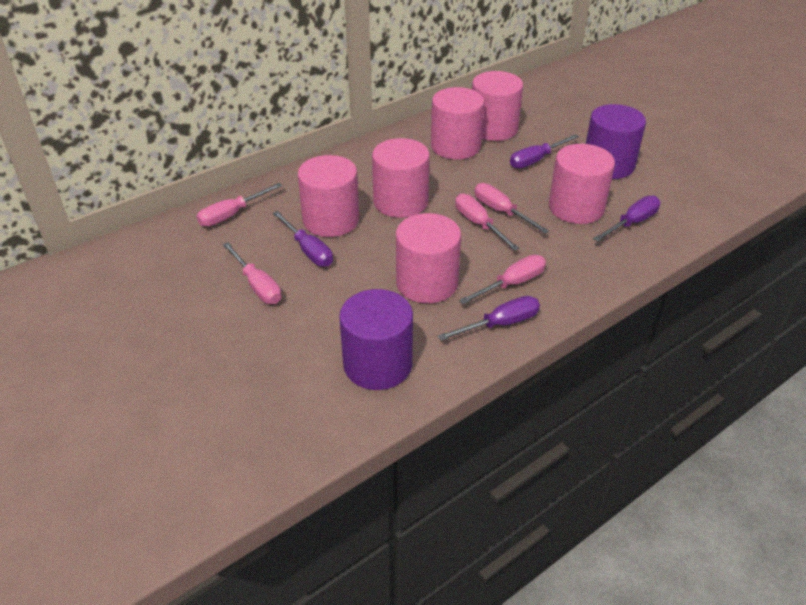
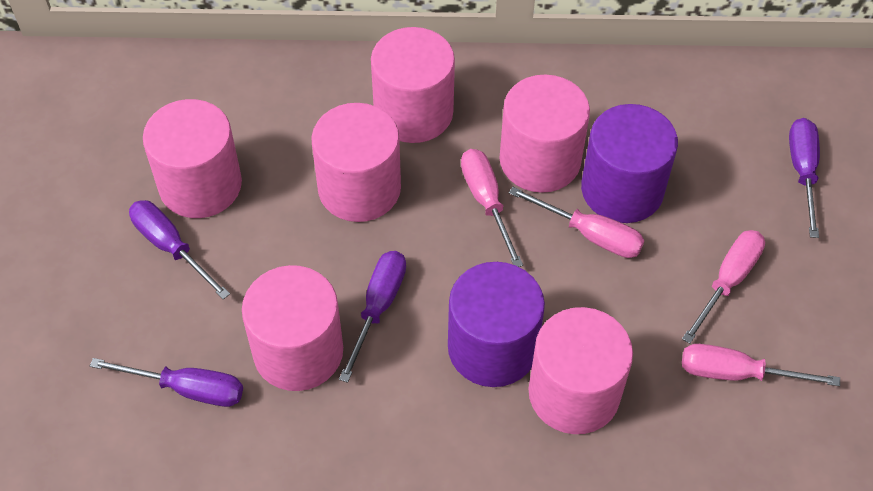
pink screwdriver: [197,183,282,227] [223,242,281,304] [455,194,520,251] [459,255,546,304] [474,183,549,234] = 5 -> [461,149,523,267] [509,187,644,258] [682,230,765,344] [682,344,840,386] = 4

